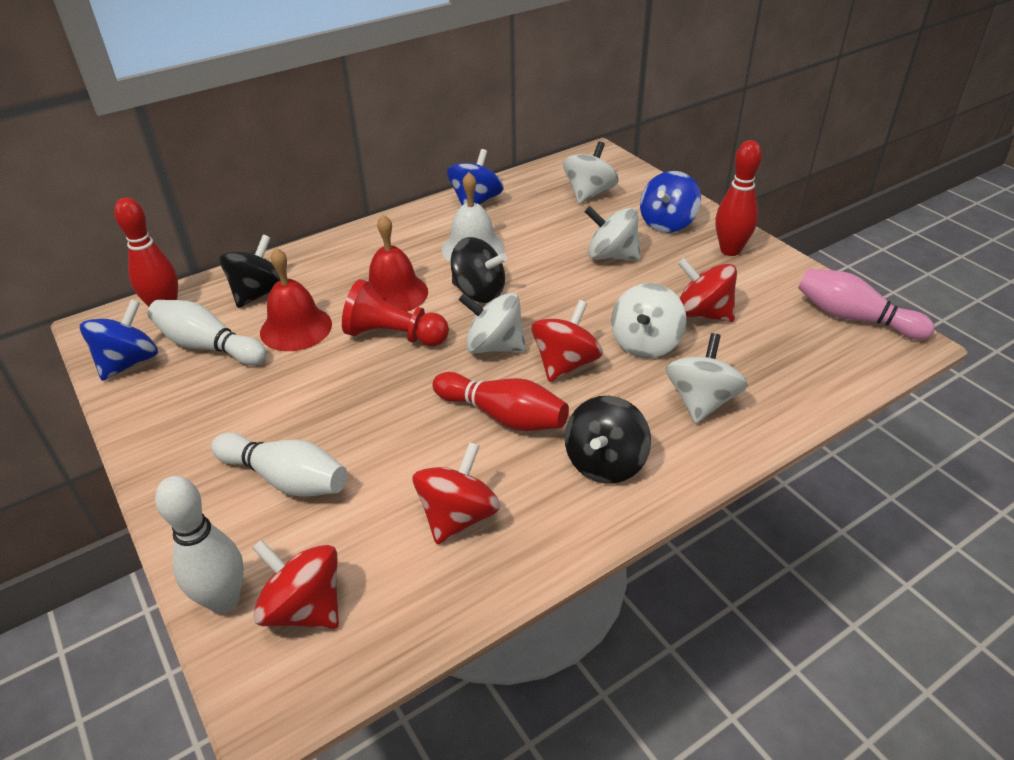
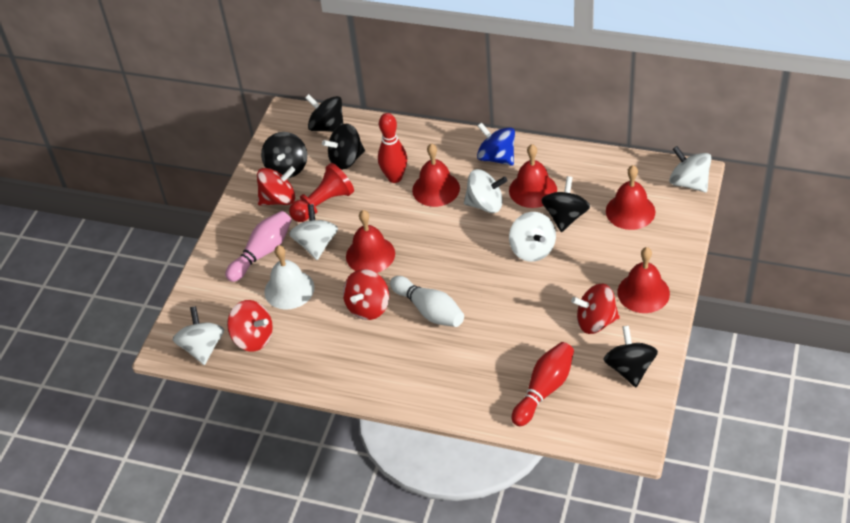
black spinning top: [219,235,280,308] [451,237,507,303] [565,396,651,484] = 3 -> [261,132,307,178] [305,94,343,132] [322,124,365,170] [541,176,590,232] [603,326,658,387] = 5
blue spinning top: [80,299,158,381] [447,149,504,205] [640,171,701,233] = 3 -> [477,122,515,166] = 1
red bell: [260,248,332,351] [368,214,428,312] = 2 -> [346,210,395,273] [412,143,460,207] [509,144,557,208] [606,165,655,230] [617,247,670,313] = 5
red bowling pin: [114,197,178,307] [432,372,569,431] [715,140,762,256] = 3 -> [378,113,407,183] [512,342,574,426] = 2
white bowling pin: [148,300,267,365] [155,476,244,614] [211,432,348,497] = 3 -> [390,276,464,327] = 1

